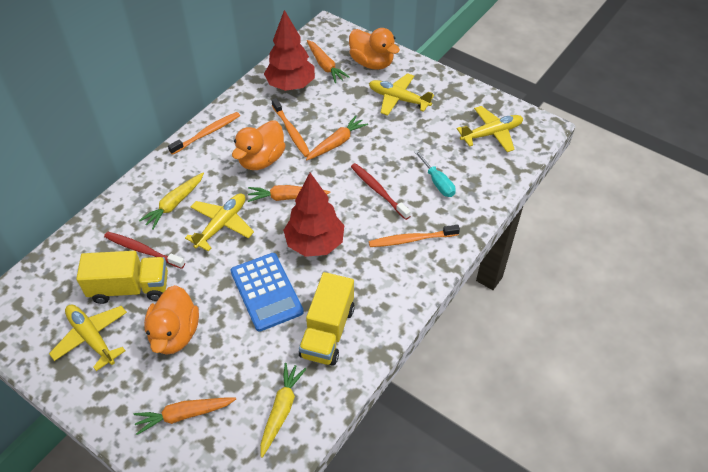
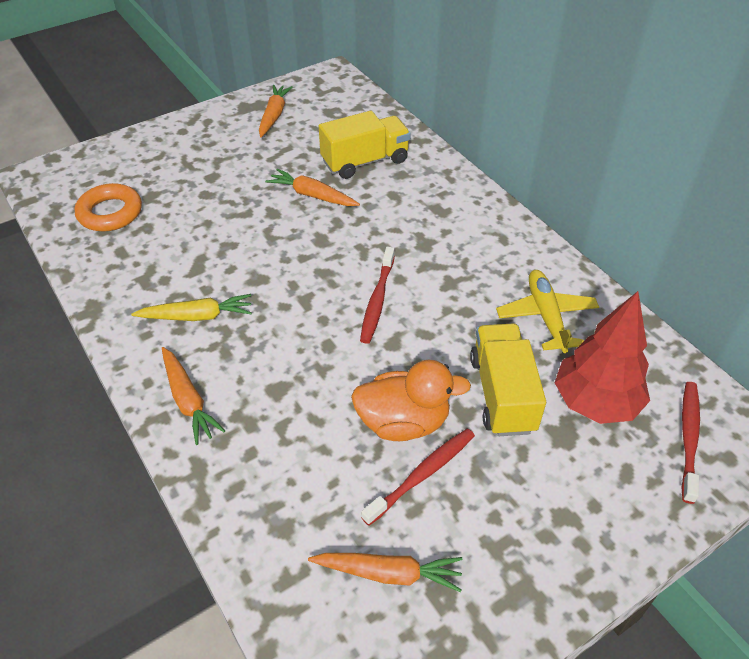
blue calculator: [231,253,304,332] = 1 -> none = 0
orange duck: [144,285,199,355] [232,120,286,170] [349,28,400,70] = 3 -> [351,359,471,441] = 1
orange ring: none = 0 -> [75,183,142,232] = 1
orange toothbrush: [168,112,240,155] [271,98,310,157] [369,225,460,247] = 3 -> none = 0
red toothbrush: [104,232,185,269] [351,163,411,220] = 2 -> [360,246,395,344] [361,428,475,526] [681,382,700,504] = 3
red tree: [264,10,315,91] [283,173,344,257] = 2 -> [554,291,650,424] = 1
turquoise screwdriver: [414,150,456,197] = 1 -> none = 0
yellow carrot: [139,173,204,230] [260,363,306,458] = 2 -> [131,294,252,321] = 1
yellow plane: [49,304,127,371] [185,193,254,252] [369,73,434,116] [457,106,523,152] = 4 -> [496,270,599,353] = 1

